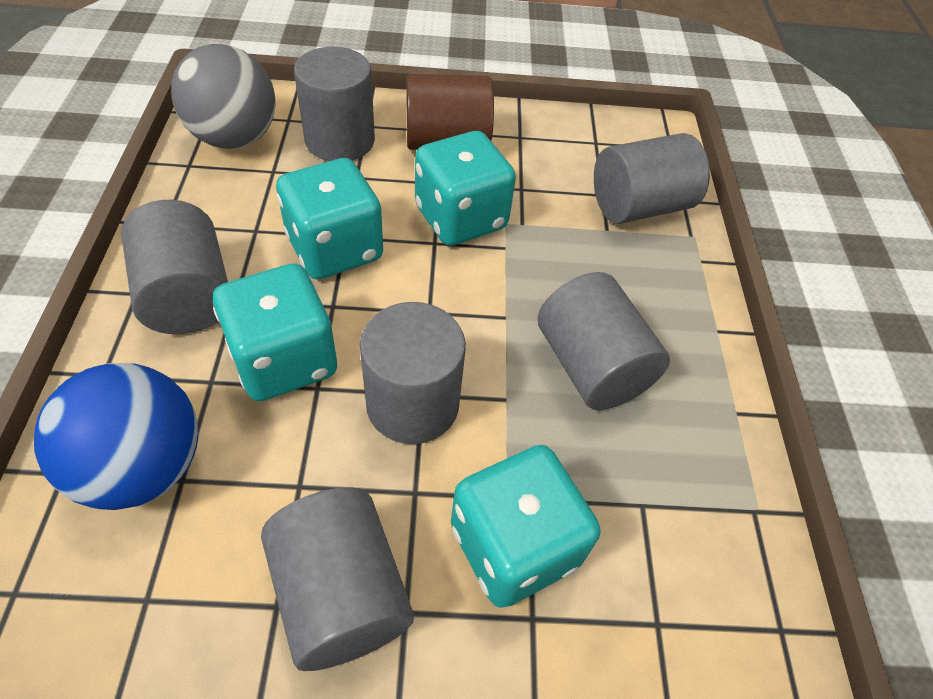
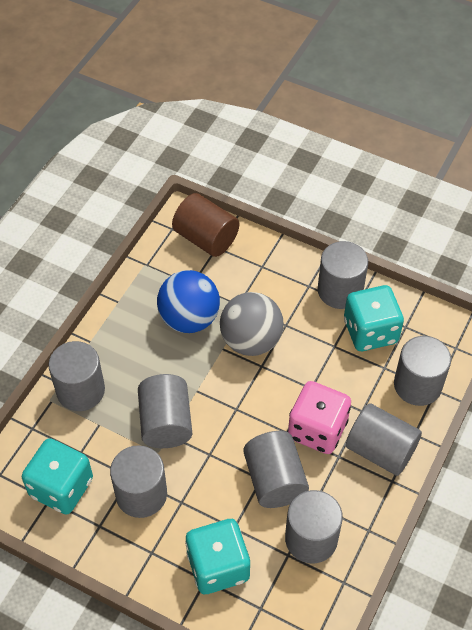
grey cylinder: [121,200,228,334] [261,487,414,671] [294,47,375,161] [360,302,466,444] [538,272,670,410] [594,133,710,224] = 6 -> [48,341,105,411] [110,445,167,518] [138,374,192,448] [243,431,309,508] [285,490,343,563] [317,241,368,309] [346,403,422,476] [394,336,451,406] = 8
pink dice: none = 0 -> [288,381,351,454] = 1
turquoise dice: [213,263,337,401] [276,158,383,279] [415,131,516,246] [451,445,600,608] = 4 -> [22,438,93,515] [185,519,250,594] [344,285,404,351] = 3

